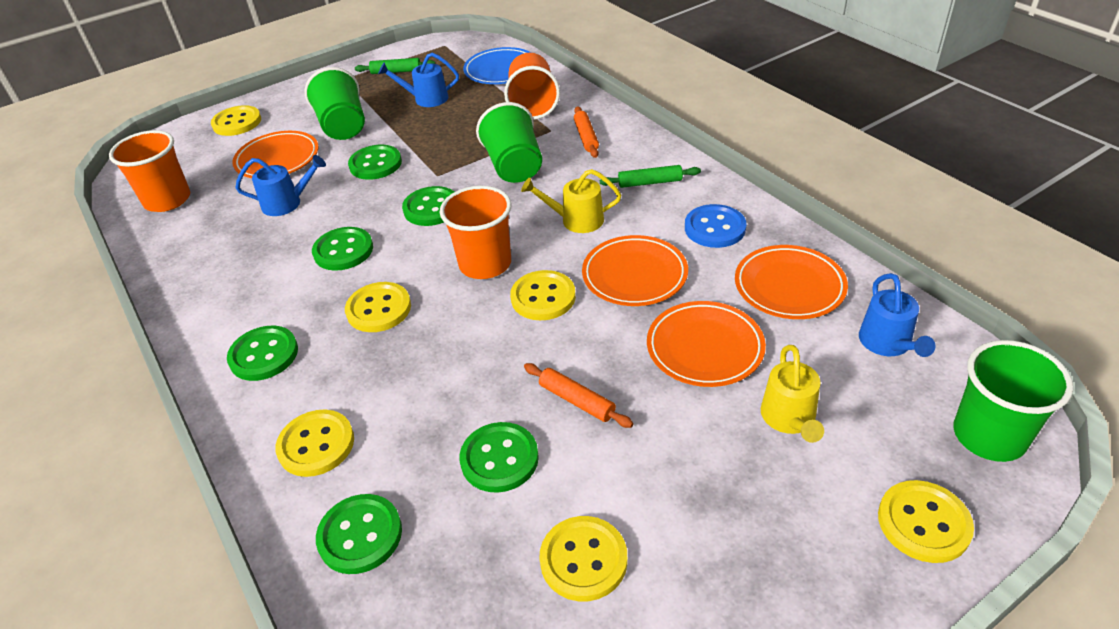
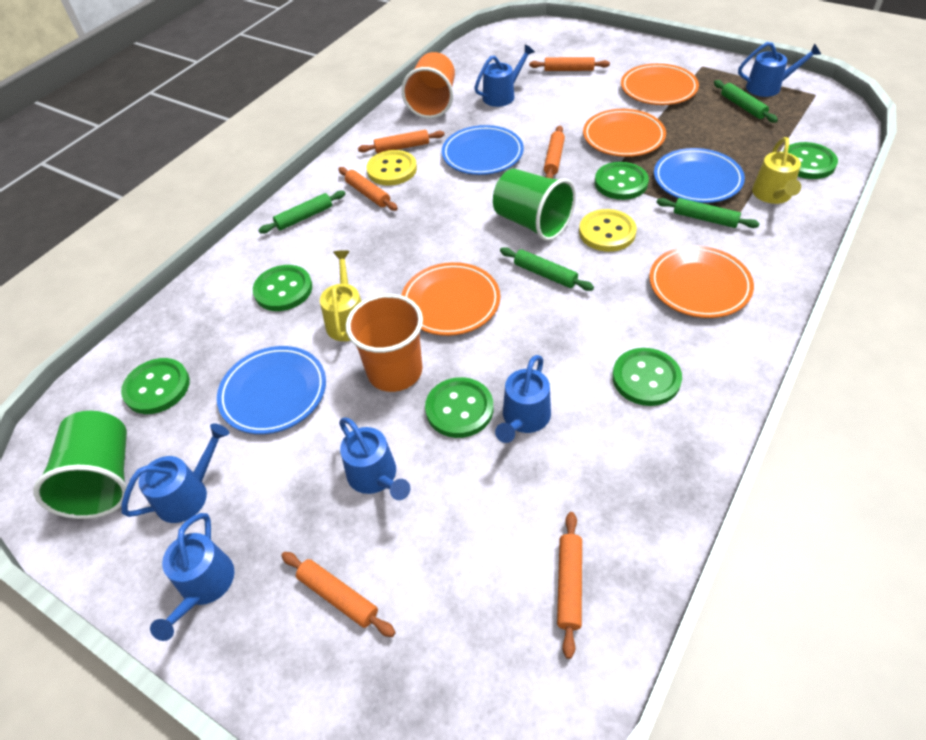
blue button: [685,204,746,248] = 1 -> none = 0
blue plate: [463,47,531,84] = 1 -> [217,346,326,434] [442,125,524,175] [654,148,745,203] = 3
blue watering can: [235,155,326,216] [378,53,459,107] [859,273,936,357] = 3 -> [121,423,229,523] [150,513,234,641] [339,417,410,500] [474,45,535,107] [495,355,551,443] [738,42,821,97] = 6
green cup: [305,67,365,140] [476,102,542,183] [953,340,1073,462] = 3 -> [33,411,127,519] [493,169,576,241] = 2
green rolling pin: [355,58,435,74] [600,165,701,188] = 2 -> [258,190,346,234] [500,247,594,291] [656,198,760,228] [714,80,778,123] = 4
orange cup: [109,130,190,212] [440,186,511,279] [504,53,560,120] = 3 -> [346,294,423,392] [401,52,455,119] = 2
orange rolling pin: [524,363,633,428] [574,106,599,158] = 2 -> [281,552,396,637] [338,167,398,211] [358,130,445,153] [529,57,610,71] [544,126,565,179] [557,512,582,659] = 6
yellow button: [211,105,261,136] [276,410,354,477] [345,282,411,332] [510,270,576,320] [539,516,628,601] [878,480,974,563] = 6 -> [366,150,417,186] [579,209,637,252] = 2

